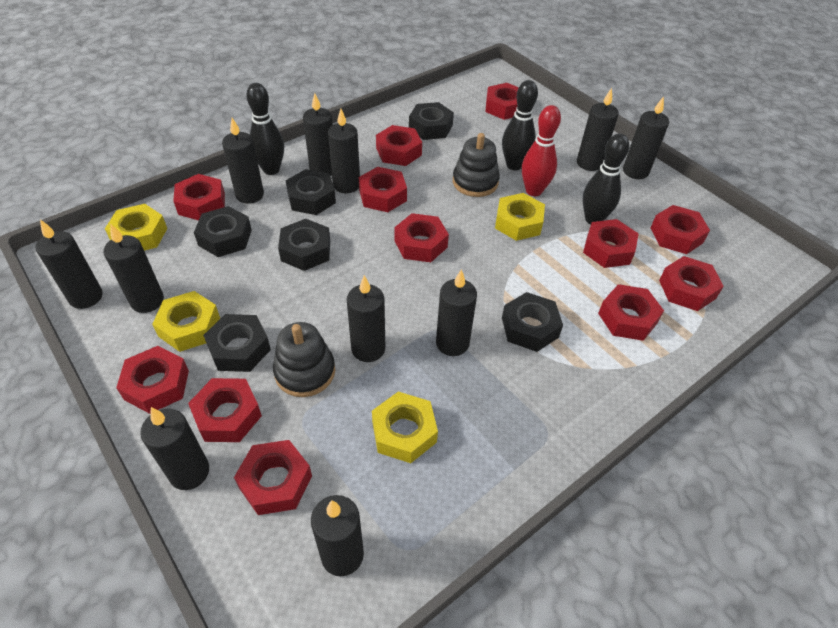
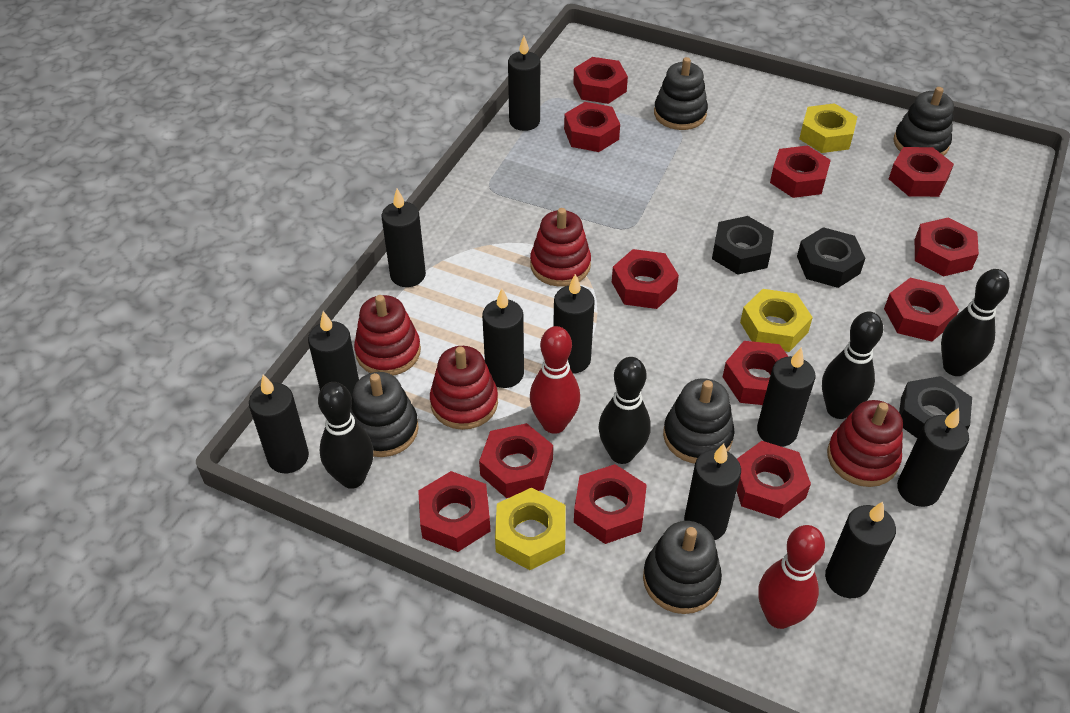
black bowling pin: [246,83,284,175] [502,80,538,170] [583,134,629,224] = 3 -> [318,382,373,489] [599,357,651,464] [822,312,883,419] [941,269,1010,376] = 4
black candle: [36,219,103,309] [103,224,164,313] [140,407,209,490] [222,118,264,204] [303,93,333,176] [311,495,364,576] [328,109,360,194] [347,275,385,362] [436,269,477,356] [577,88,619,171] [623,96,669,179] = 11 -> [249,374,309,473] [308,311,359,397] [381,189,426,287] [482,289,524,388] [508,36,540,131] [553,274,595,374] [684,443,741,540] [757,347,815,447] [825,501,896,598] [897,408,969,507] = 10
black nut: [194,206,252,257] [203,314,271,372] [278,219,330,271] [286,169,336,215] [409,102,454,140] [502,292,563,352] = 6 -> [712,216,774,275] [797,227,865,288] [899,376,972,438] = 3
black stacking toy: [273,322,335,397] [453,133,500,197] = 2 -> [351,372,419,457] [643,521,722,614] [654,57,708,130] [663,378,735,464] [894,87,954,156] = 5
red bowling pin: [522,105,561,196] = 1 -> [530,326,580,434] [758,525,825,629] = 2
red stacking toy: none = 0 -> [354,295,421,375] [430,346,498,430] [530,208,591,287] [827,400,903,487] = 4
yellow nut: [105,204,167,251] [152,291,220,352] [372,392,438,463] [495,193,545,241] = 4 -> [495,487,565,570] [740,289,813,352] [799,103,857,153] = 3

